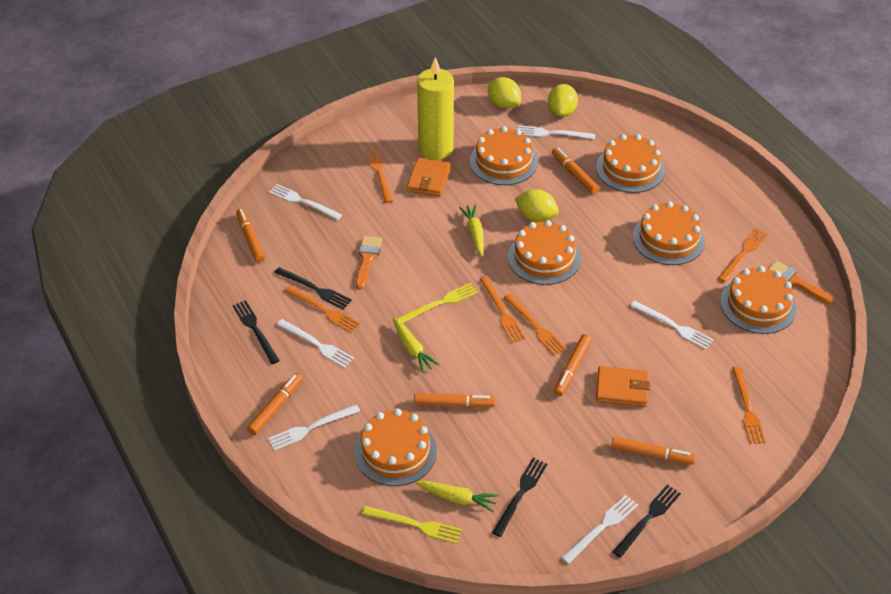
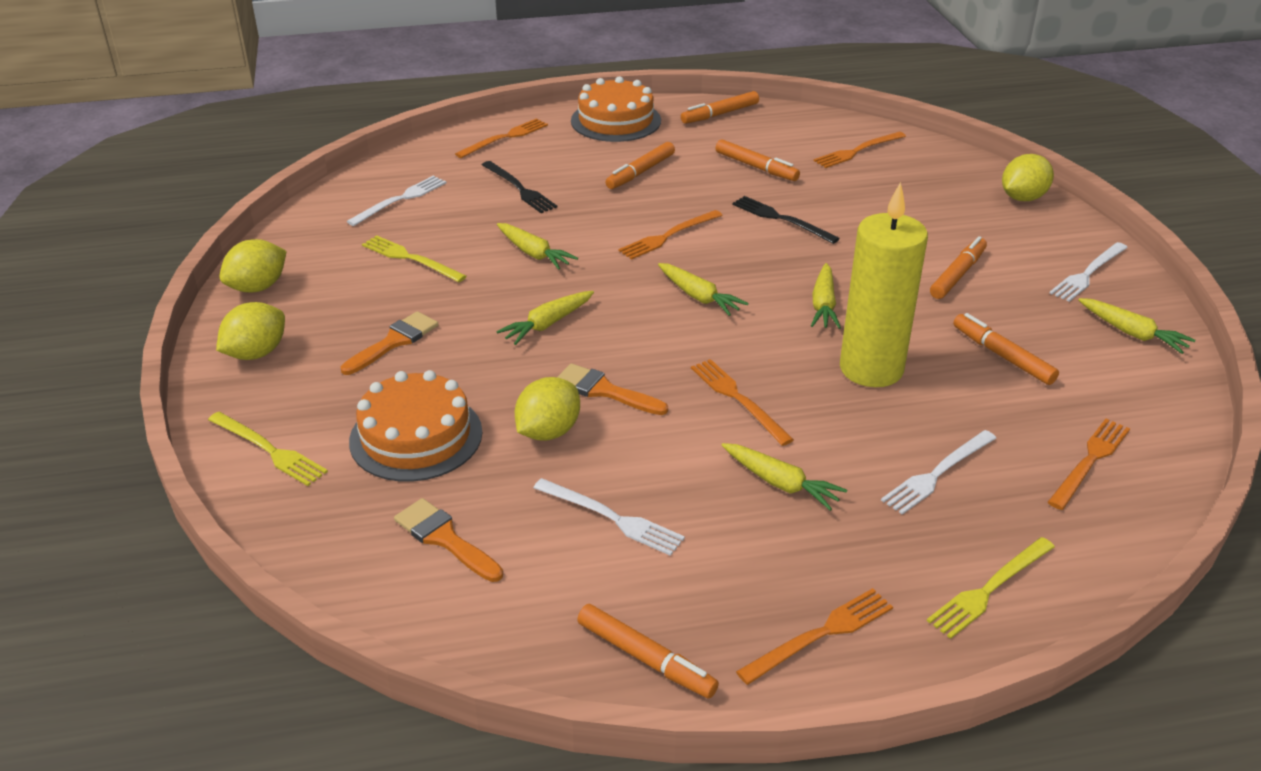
black fork: [232,300,280,364] [274,267,352,310] [492,458,547,537] [612,485,681,558] = 4 -> [482,161,557,213] [732,196,840,244] = 2
orange brush: [356,236,382,290] [769,261,834,304] = 2 -> [341,311,439,375] [394,498,503,582] [557,363,668,415] = 3
orange cake: [354,409,437,486] [470,126,538,185] [508,220,581,285] [596,134,665,193] [633,202,705,265] [721,266,797,334] = 6 -> [349,370,482,482] [571,76,661,142] = 2
orange wallet: [407,158,451,197] [596,366,650,407] = 2 -> none = 0
white fork: [268,404,360,451] [269,184,342,220] [277,319,354,368] [517,125,595,140] [561,495,638,564] [630,301,713,349] = 6 -> [346,176,446,226] [533,478,685,556] [881,430,996,515] [1050,242,1128,302] = 4
yellow carrot: [393,317,439,373] [415,481,499,512] [459,204,484,256] = 3 -> [496,291,594,345] [497,223,578,270] [658,263,749,316] [722,443,847,511] [811,263,841,329] [1078,298,1196,354] = 6
yellow fork: [362,506,462,544] [397,283,478,323] = 2 -> [208,412,328,486] [362,235,467,282] [927,537,1055,639] = 3
yellow lemon: [488,77,521,109] [515,189,559,222] [548,84,578,117] = 3 -> [216,302,285,360] [219,239,287,292] [515,377,580,441] [1002,154,1054,201] = 4

